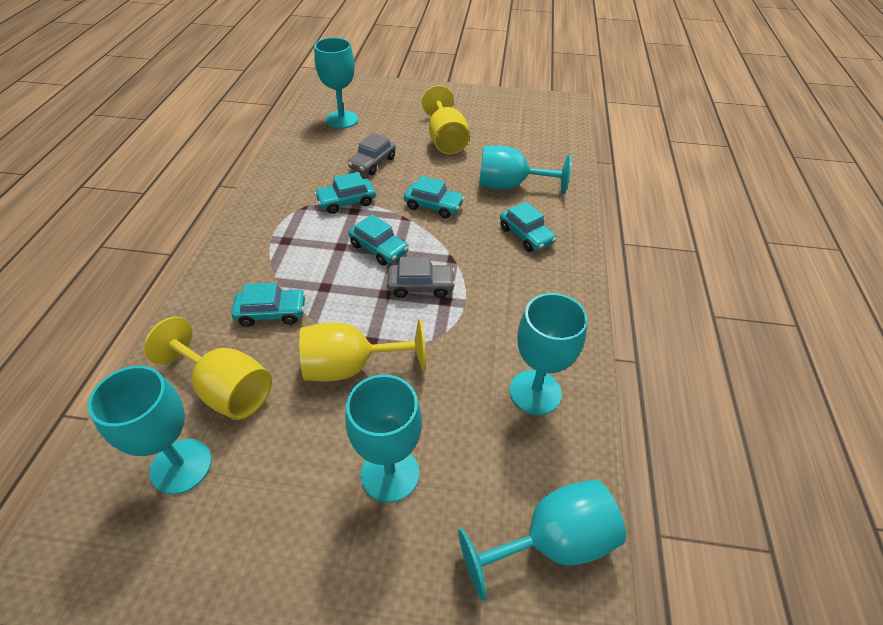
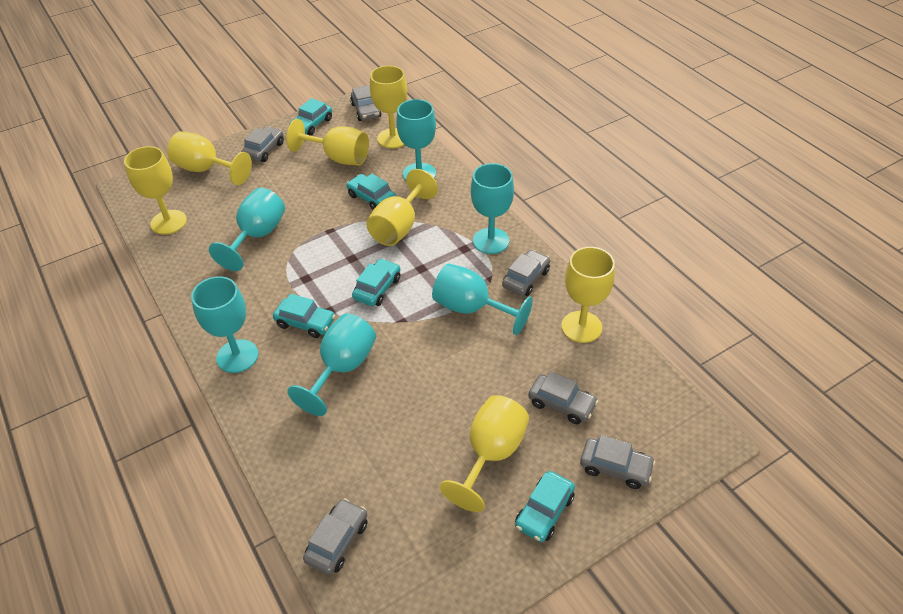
grey car: [348,133,396,175] [387,257,455,298] = 2 -> [241,126,284,162] [303,498,367,575] [350,85,381,121] [502,250,550,296] [528,371,598,424] [580,435,655,489] = 6
yellow goblet: [144,317,272,420] [299,319,426,382] [422,85,469,155] = 3 -> [124,146,187,235] [167,131,252,185] [286,119,369,166] [366,169,438,246] [370,66,407,148] [440,395,529,512] [561,247,615,343] = 7

